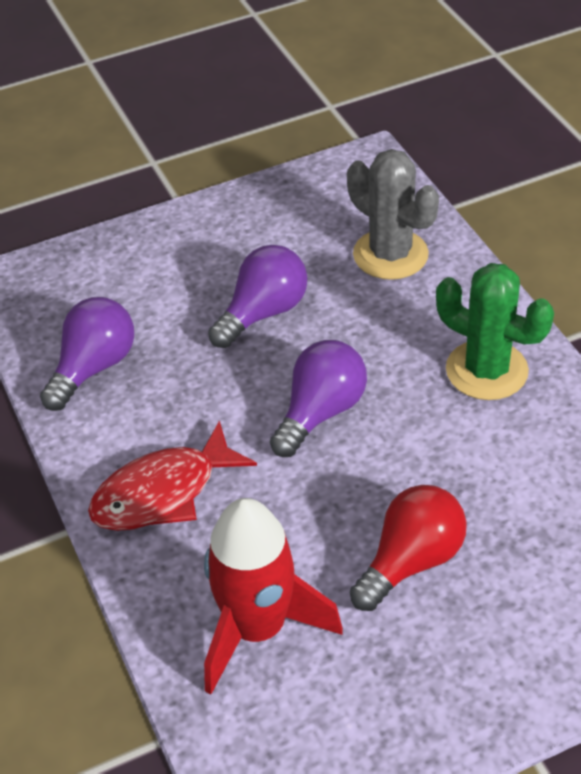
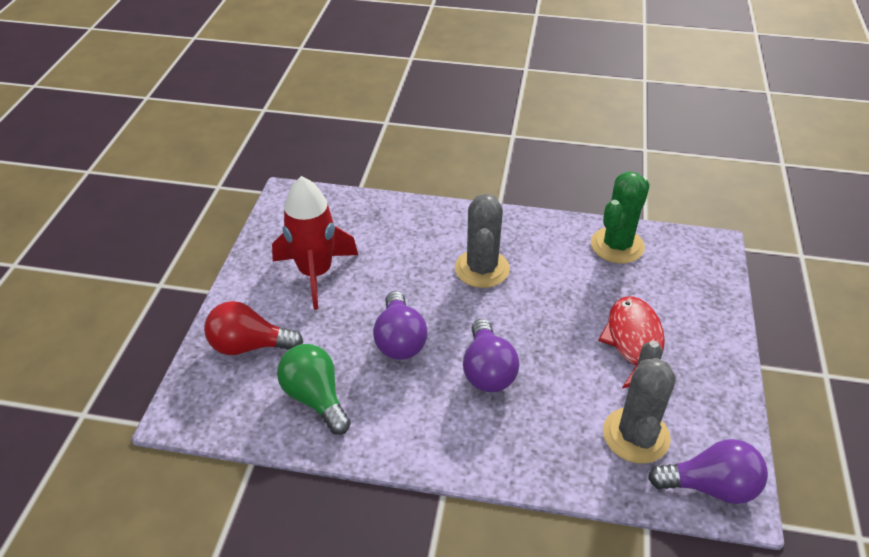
green light bulb: none = 0 -> [277,344,351,435] = 1
grey cactus: [347,149,439,280] = 1 -> [455,194,510,288] [603,340,676,464] = 2

